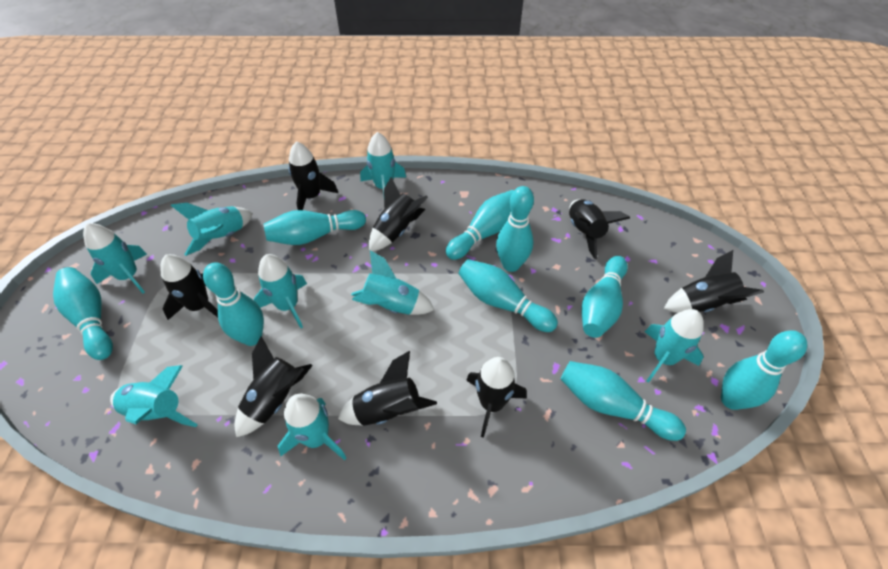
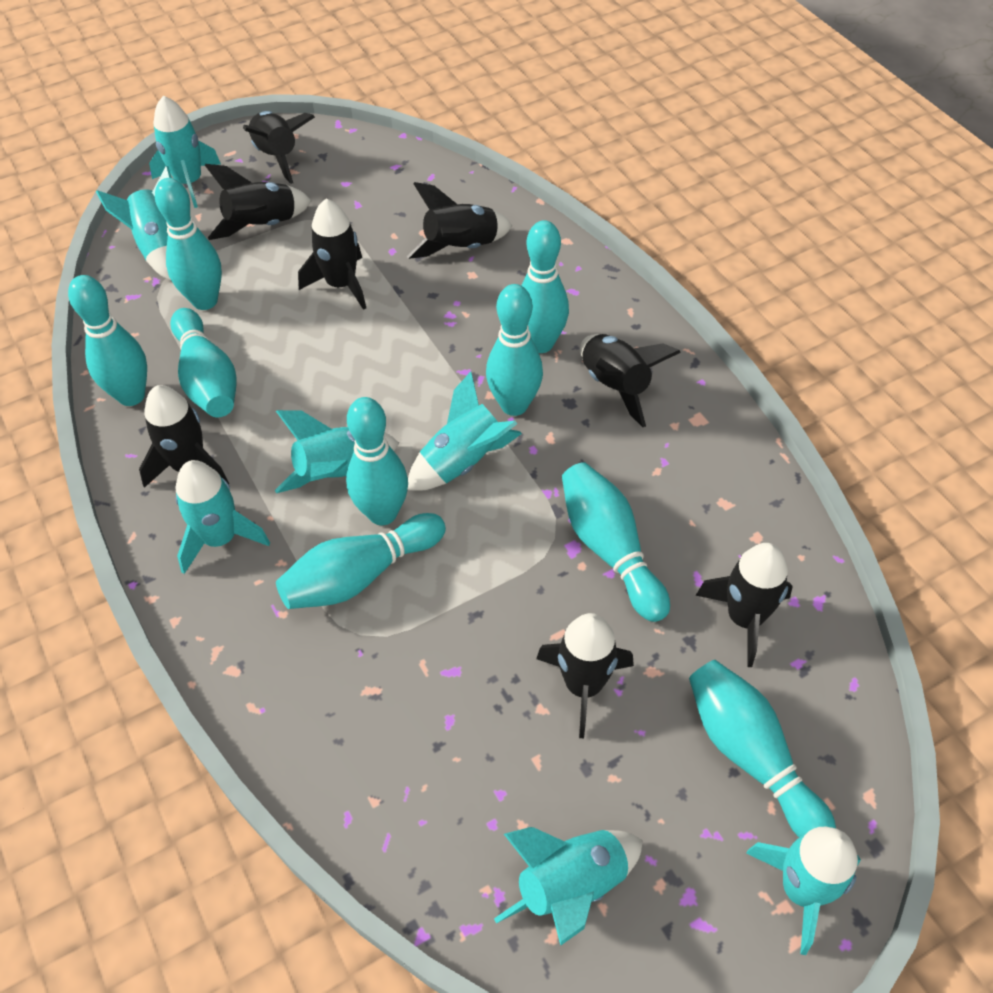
turquoise rocket: [83,223,147,293] [110,365,198,427] [170,203,253,256] [254,254,307,328] [278,394,347,460] [351,250,434,315] [360,132,406,195] [645,309,703,383] = 8 -> [96,166,172,280] [149,96,221,208] [175,460,270,574] [275,410,399,493] [407,372,522,491] [494,827,643,946] [746,827,861,955] = 7

